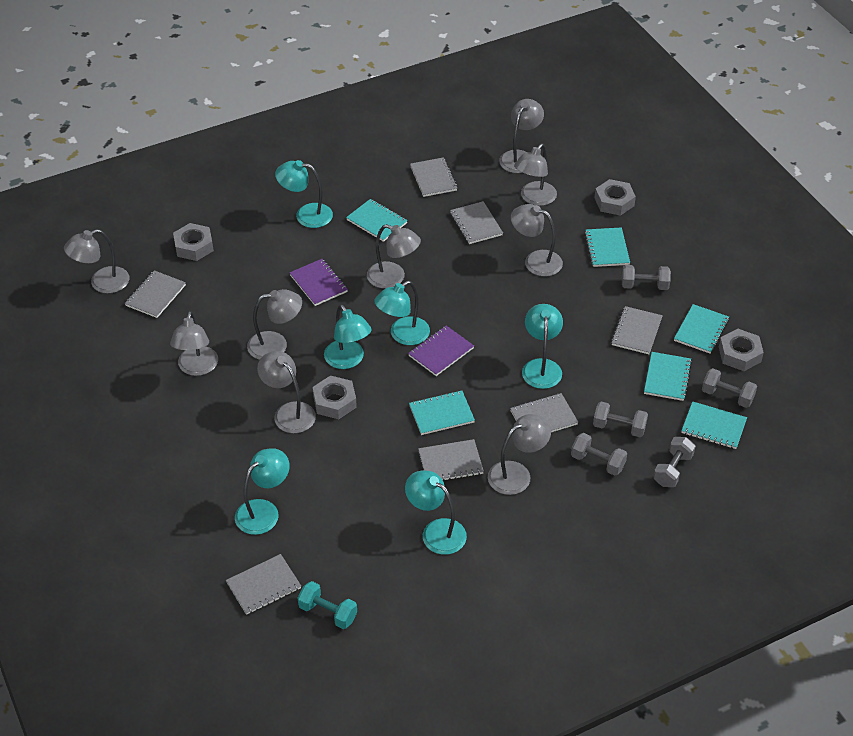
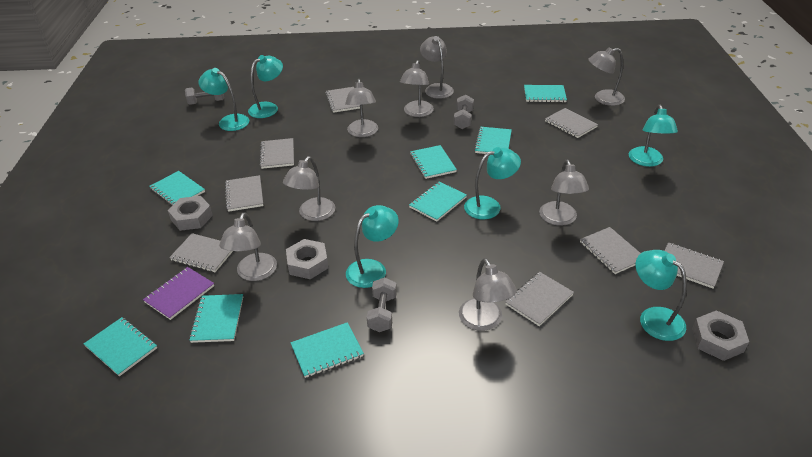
grey dumbbell: [571,433,627,476] [593,402,648,437] [622,265,671,290] [653,437,696,487] [702,368,757,408] = 5 -> [185,88,224,105] [367,277,397,332] [454,95,474,129] = 3
grey lamp: [64,229,130,294] [170,311,218,376] [247,289,302,360] [257,351,316,433] [367,224,421,289] [488,414,551,495] [499,99,544,173] [511,204,563,276] [514,144,557,206] = 9 -> [219,212,277,281] [283,156,335,221] [345,79,378,137] [400,60,434,117] [420,36,454,99] [459,258,517,331] [539,160,589,226] [588,47,625,106] = 8
grey notebook: [125,270,186,318] [226,554,301,615] [410,157,458,197] [418,439,484,481] [450,201,503,244] [510,393,578,432] [611,306,663,354] = 7 -> [169,233,233,272] [225,175,263,212] [260,138,294,169] [325,87,360,113] [505,272,574,326] [545,108,598,138] [580,227,641,274] [664,242,724,288] = 8
grey nut: [173,223,214,261] [313,375,357,419] [595,179,636,216] [719,329,764,371] = 4 -> [168,196,213,231] [286,239,328,279] [692,310,749,361] = 3
purple notebook: [289,259,348,306] [408,326,474,376] = 2 -> [143,267,214,320] = 1
turquoise dumbbell: [298,581,357,629] = 1 -> none = 0
turquoise notebook: [346,199,408,242] [409,390,475,435] [585,227,630,267] [644,352,692,401] [674,304,729,354] [681,401,747,449] = 6 -> [84,317,157,376] [149,171,205,206] [189,294,243,343] [291,322,364,378] [409,181,467,222] [410,145,457,179] [474,127,512,154] [524,85,567,102] = 8

